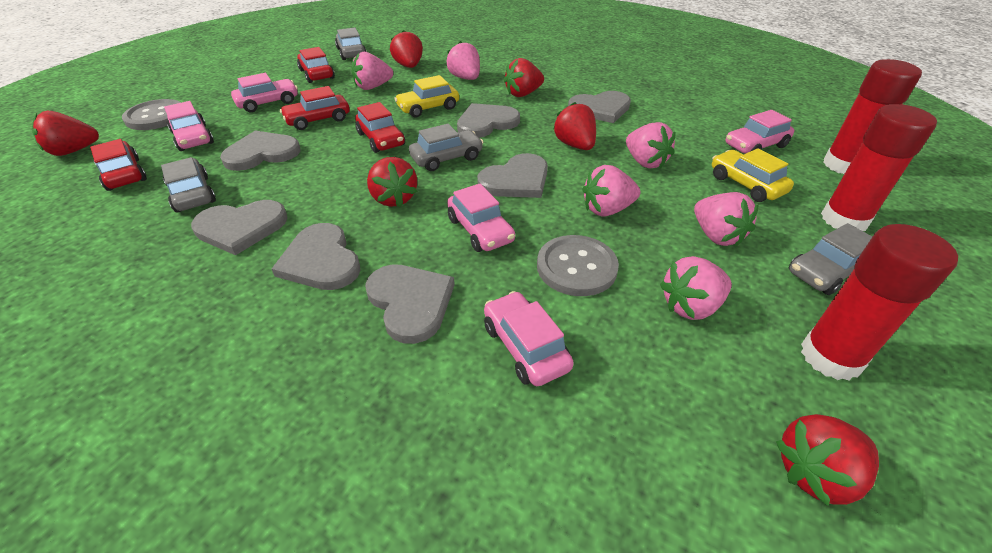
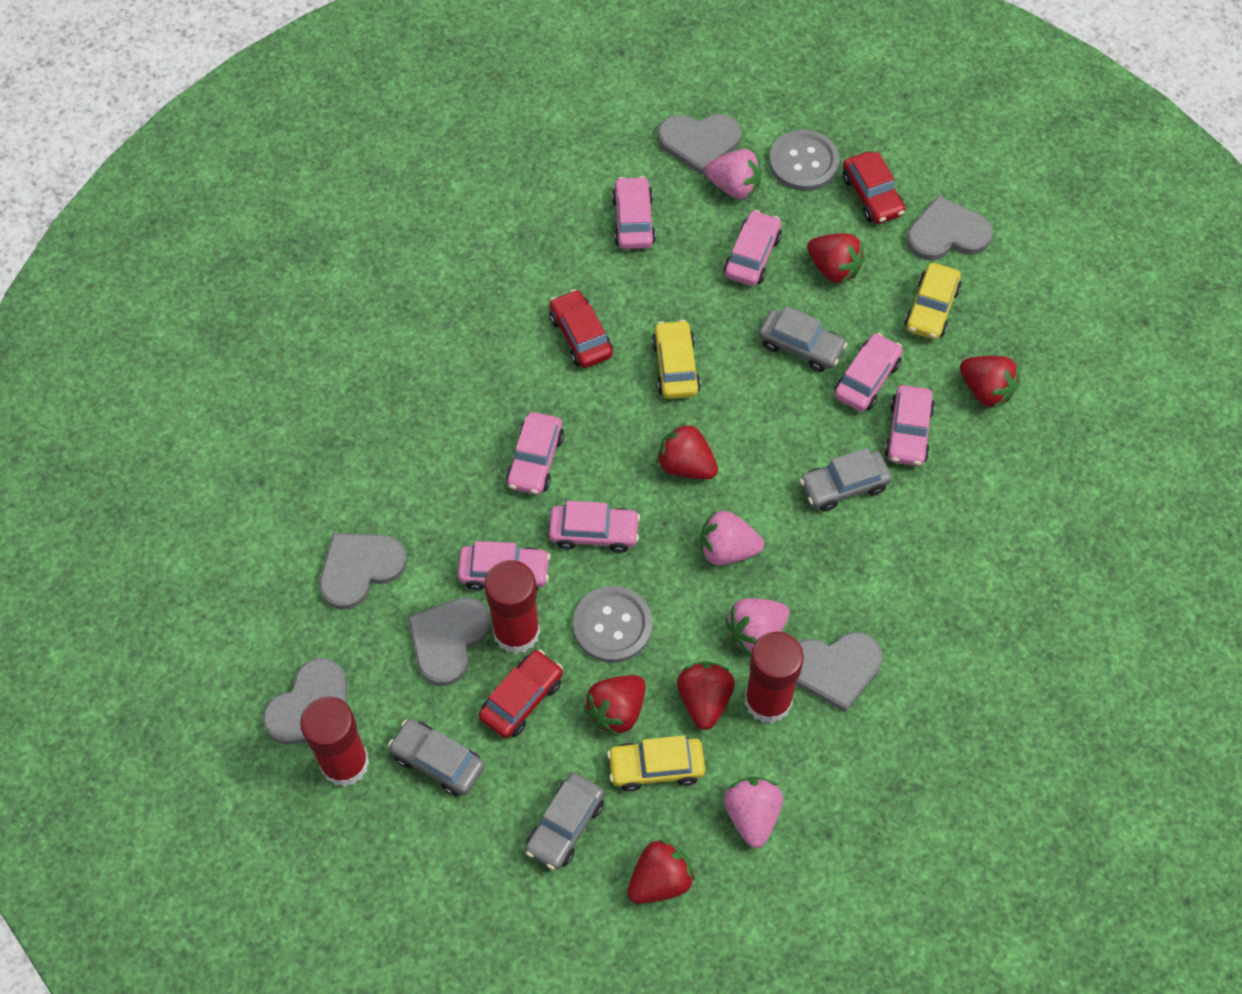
grey heart: [191,200,288,255] [220,130,300,171] [272,223,361,290] [365,264,455,344] [457,103,520,138] [477,153,548,198] [568,91,631,123] = 7 -> [263,658,347,745] [319,533,407,610] [408,597,491,686] [658,114,741,175] [796,632,882,712] [907,195,993,261] = 6
pink car: [164,101,214,151] [231,73,298,112] [447,184,515,252] [484,291,574,386] [725,110,794,153] = 5 -> [458,541,550,591] [506,412,564,495] [549,501,640,553] [612,176,656,249] [724,210,782,286] [834,333,903,412] [884,385,935,466] = 7
pink strawberry: [351,52,393,90] [446,41,480,80] [582,165,641,216] [626,122,676,169] [660,256,732,320] [694,192,758,246] = 6 -> [700,510,764,565] [705,149,762,200] [724,777,783,848] [726,598,790,655] = 4
red car: [90,139,147,191] [280,86,350,130] [297,47,335,83] [355,102,405,153] = 4 -> [479,649,563,739] [550,289,613,368] [842,151,905,224] = 3
yellow car: [394,75,459,117] [712,148,794,202] = 2 -> [607,736,705,792] [652,320,701,399] [905,263,961,340] = 3

